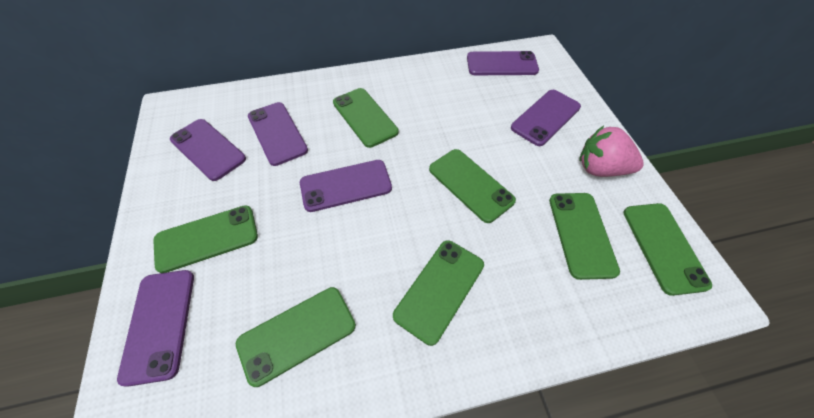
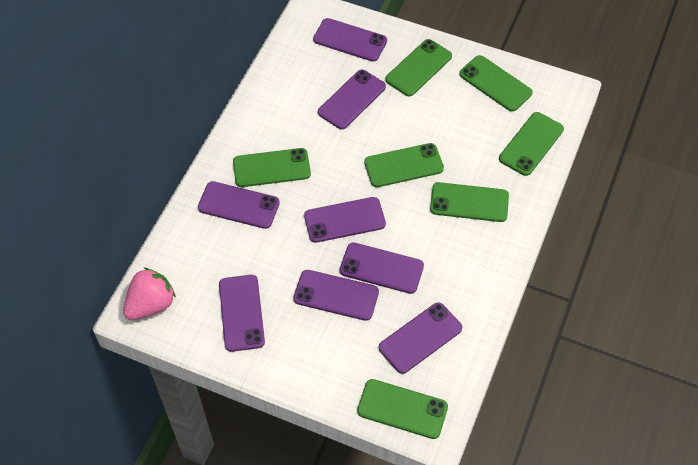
purple phone: [117,270,194,387] [170,119,246,181] [248,102,308,166] [300,160,392,212] [467,51,539,75] [511,90,581,146] = 6 -> [198,181,280,229] [219,275,265,352] [293,270,379,321] [304,197,386,243] [313,18,387,62] [318,70,386,130] [340,242,424,294] [379,302,462,374] = 8

